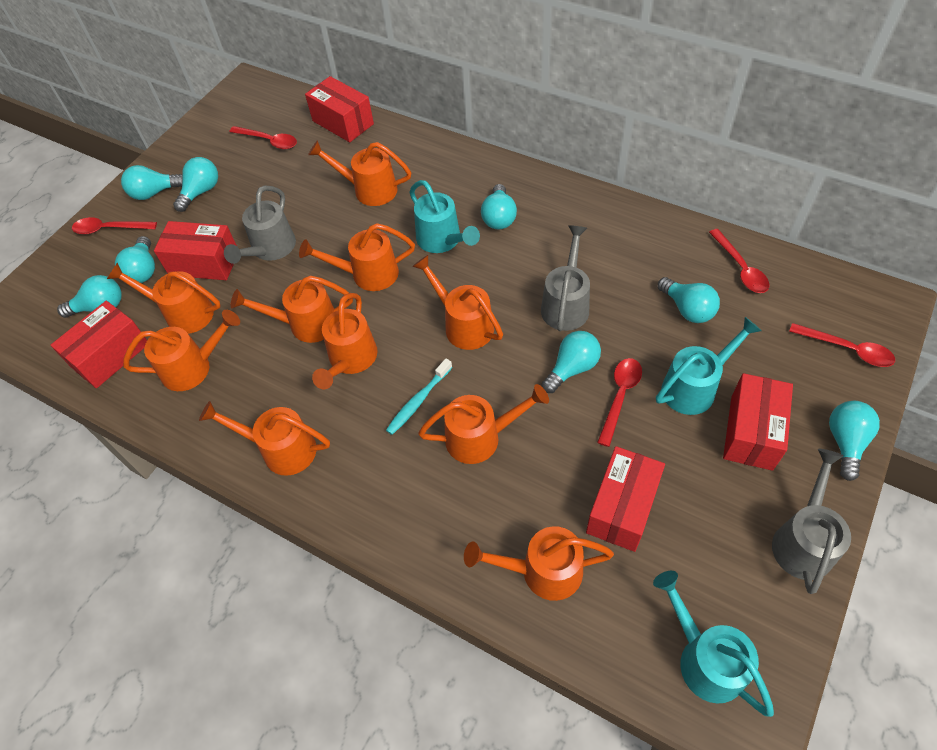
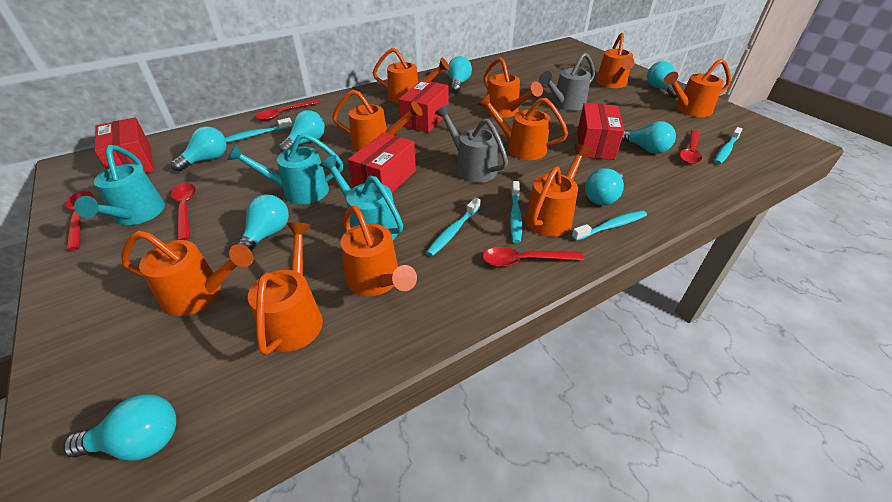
grey watering can: [224,185,296,264] [541,225,590,331] [772,449,851,594] = 3 -> [435,105,508,183] [539,52,595,111] = 2
red box: [50,301,147,388] [154,221,237,280] [305,76,374,142] [586,446,665,552] [723,373,793,471] = 5 -> [94,117,154,173] [348,132,416,193] [399,80,449,133] [577,103,624,160] = 4
turquoise toothbrush: [386,358,452,435] = 1 -> [225,118,292,143] [426,198,481,256] [510,181,522,243] [572,210,647,241] [714,127,743,164] = 5

